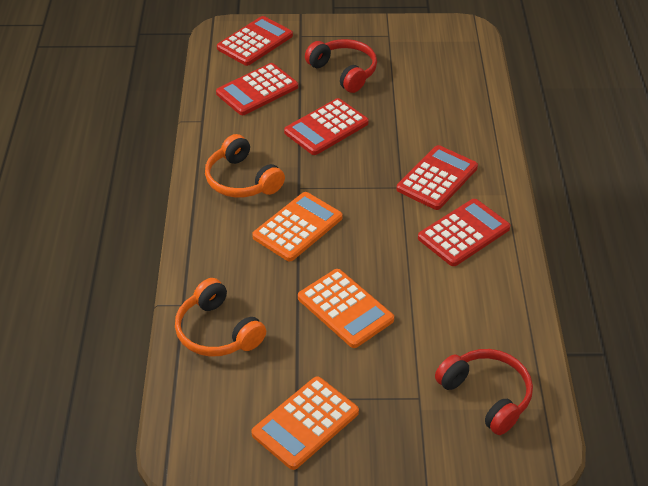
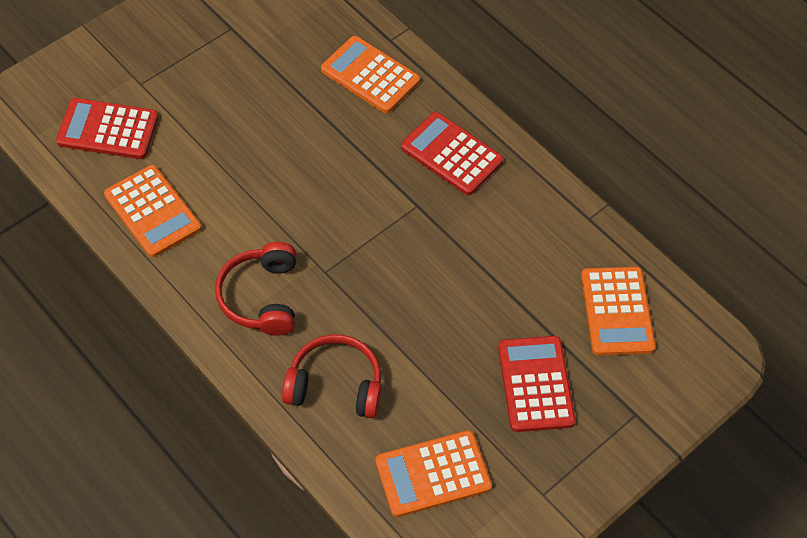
orange calculator: [251,376,359,470] [252,192,342,261] [298,269,394,348] = 3 -> [104,165,201,257] [321,36,420,113] [375,430,492,517] [581,267,655,356] = 4
orange headphones: [175,278,266,357] [205,134,285,198] = 2 -> none = 0
red calculator: [216,63,298,115] [217,16,293,66] [284,98,369,155] [397,145,478,210] [418,199,510,266] = 5 -> [56,98,158,159] [401,112,503,195] [498,336,576,432] = 3

